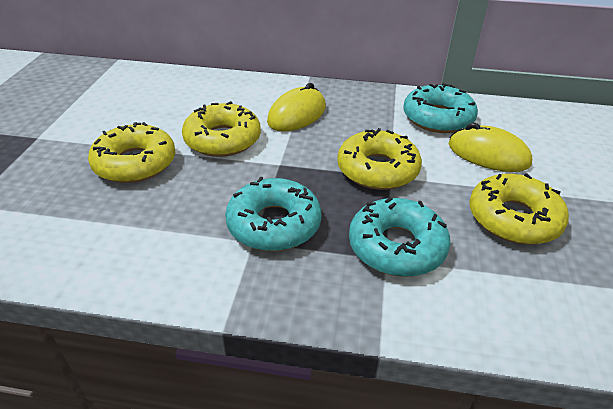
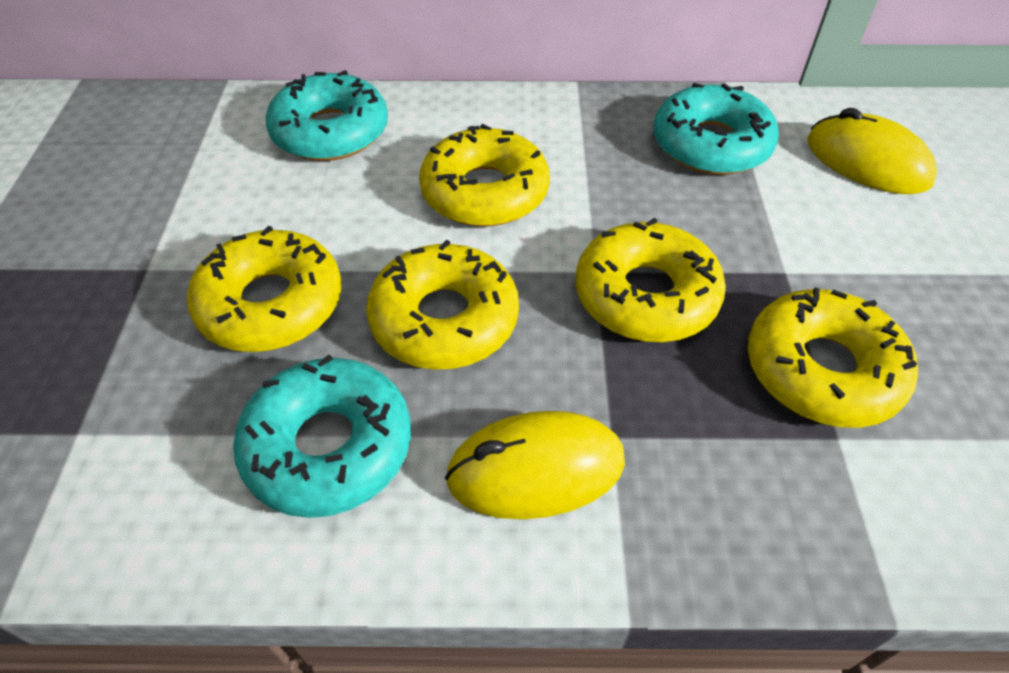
yellow donut: [88,122,175,183] [182,101,261,157] [337,128,422,190] [469,173,569,245] = 4 -> [187,226,341,352] [366,240,519,370] [419,124,550,226] [576,218,726,342] [748,287,918,428] = 5

